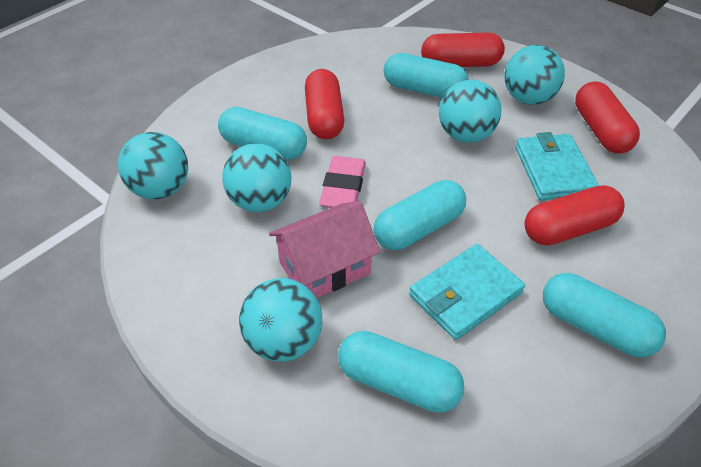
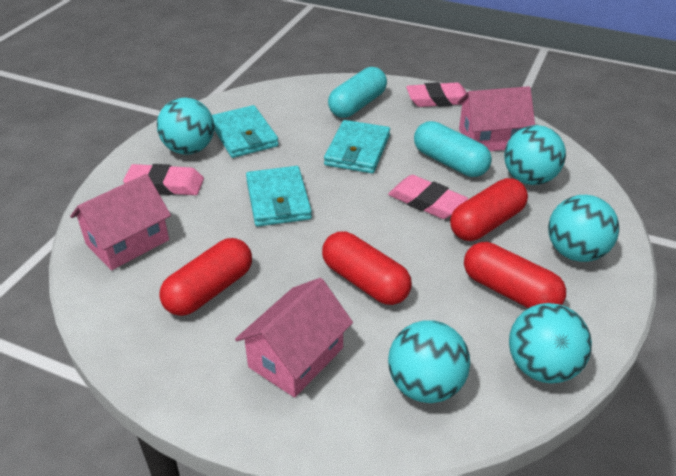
pink eraser: [319,156,366,208] = 1 -> [123,164,204,195] [388,175,468,219] [406,82,467,107] = 3
pink house: [269,201,380,298] = 1 -> [70,174,171,270] [235,278,353,398] [457,86,535,151] = 3
turquoise capsule: [218,107,307,160] [338,331,464,413] [374,180,466,250] [384,53,469,98] [543,273,666,358] = 5 -> [328,67,387,118] [414,121,492,177] = 2
turquoise wallet: [409,244,525,340] [515,132,599,200] = 2 -> [212,105,279,158] [246,166,312,226] [324,120,390,173] = 3

